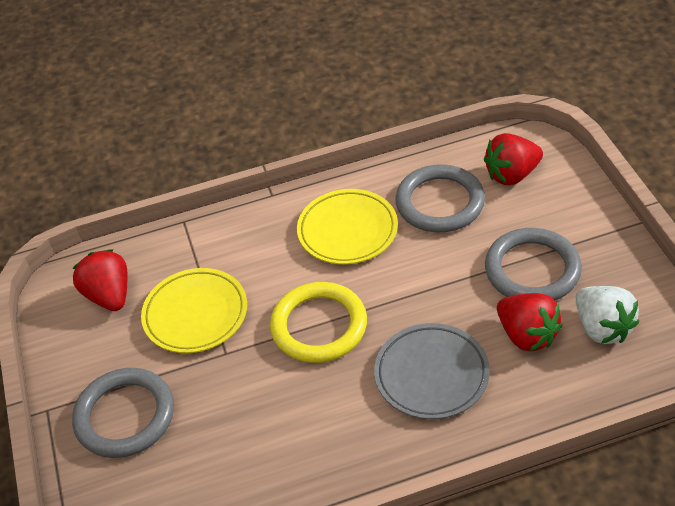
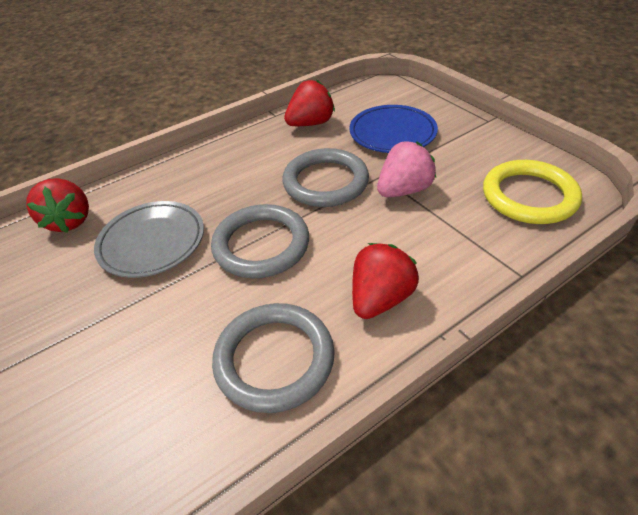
blue plate: none = 0 -> [349,105,438,153] = 1
pink strawberry: none = 0 -> [377,142,436,197] = 1
white strawberry: [576,286,639,344] = 1 -> none = 0
yellow plate: [141,268,247,353] [297,189,398,264] = 2 -> none = 0

